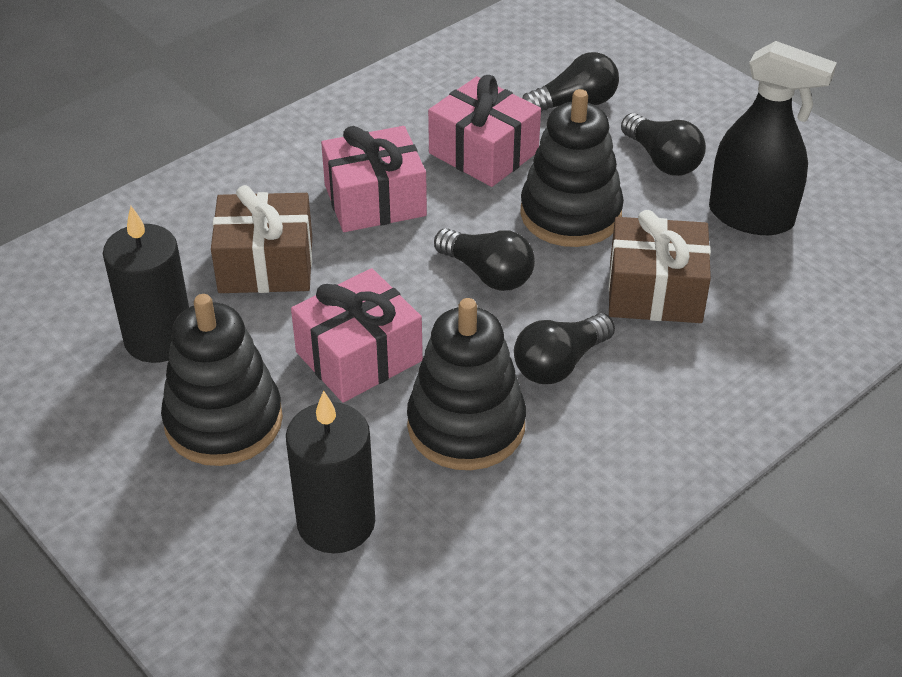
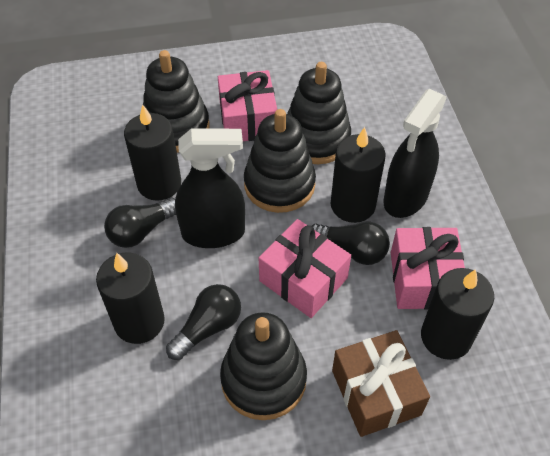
black candle: [103,206,189,363] [286,391,375,553] = 2 -> [96,253,165,344] [124,105,181,201] [330,127,386,223] [421,268,494,360] = 4
black light bulb: [434,228,535,291] [514,313,615,384] [522,52,619,112] [621,113,706,176] = 4 -> [104,198,176,248] [166,284,241,360] [312,221,390,265] = 3
black spray bottle: [709,41,837,235] = 1 -> [175,128,245,248] [383,89,447,218] = 2
black stacking toy: [161,294,283,466] [407,298,526,470] [520,89,624,247] = 3 -> [143,50,210,152] [220,312,307,420] [244,109,316,213] [287,62,351,164] = 4
brown gift: [211,185,312,293] [608,210,711,323] = 2 -> [332,330,430,437] = 1

